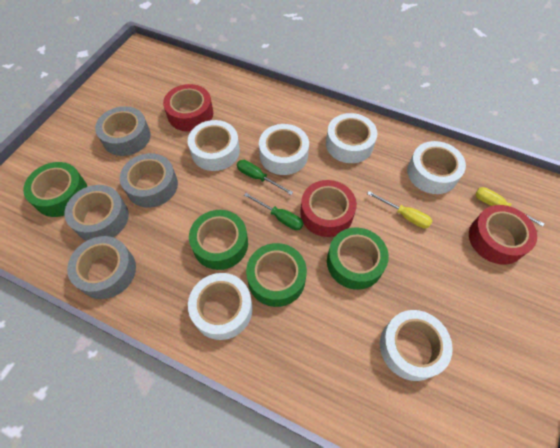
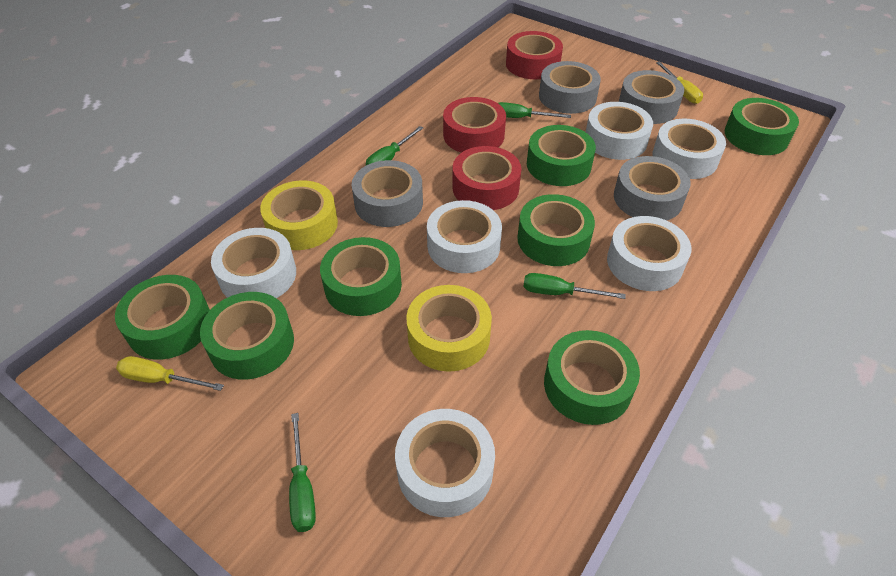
green screwdriver: [237,160,293,195] [244,193,303,230] = 2 -> [289,413,316,532] [366,126,423,165] [498,102,571,118] [523,273,626,299] = 4
green tape: [23,162,87,217] [189,210,248,270] [246,243,307,307] [327,228,389,290] = 4 -> [115,275,210,360] [200,292,294,380] [320,237,402,316] [517,194,595,266] [527,125,596,186] [544,330,640,425] [725,98,799,155] = 7
yellow tape: none = 0 -> [260,181,338,250] [406,285,492,372] = 2

